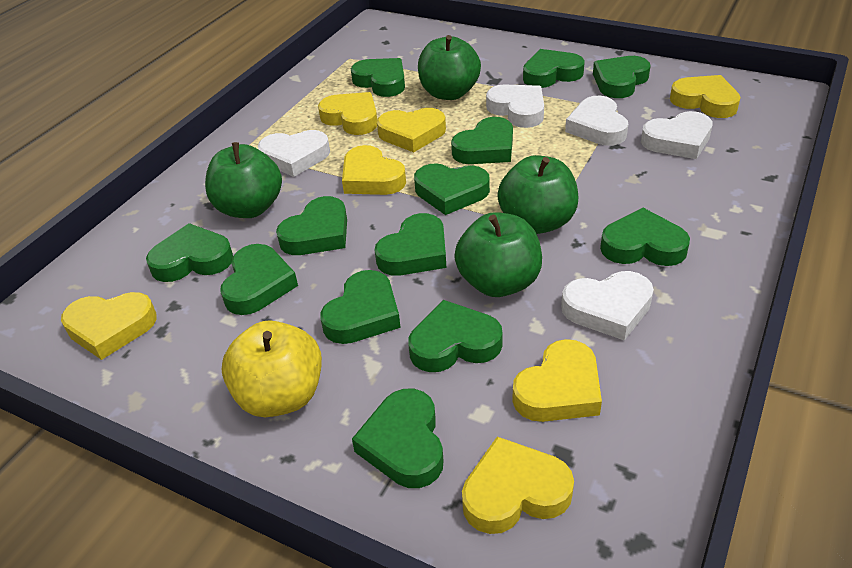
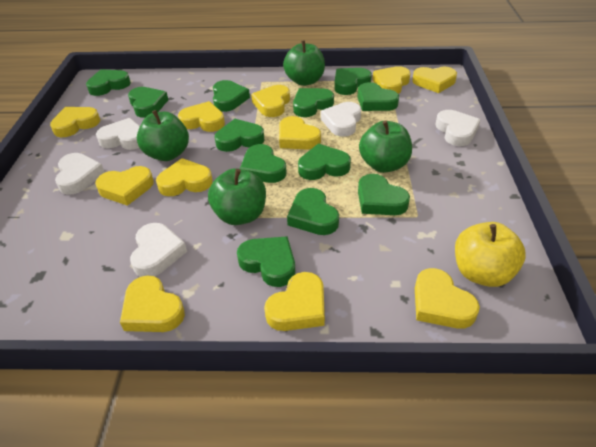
green heart: [146,223,233,282] [220,244,298,315] [276,196,347,255] [320,270,401,344] [351,58,405,97] [352,389,444,488] [375,213,446,276] [408,300,503,372] [414,163,490,215] [451,117,513,164] [523,49,585,88] [593,56,651,98] [600,208,690,266] = 13 -> [86,69,131,96] [128,87,168,118] [213,80,250,112] [215,119,264,152] [237,236,295,287] [240,144,287,183] [287,188,339,235] [293,88,334,117] [298,144,351,180] [334,68,372,95] [357,82,399,111] [358,174,410,215] = 12
yellow heart: [61,292,157,360] [318,92,377,135] [342,145,406,195] [377,108,446,152] [462,437,574,534] [512,339,602,422] [670,75,741,118] = 7 -> [50,107,100,137] [95,166,154,206] [120,275,185,332] [156,158,213,196] [178,101,225,132] [251,85,290,117] [264,272,325,331] [279,116,321,150] [372,66,411,94] [412,67,457,93] [415,268,480,329] = 11

